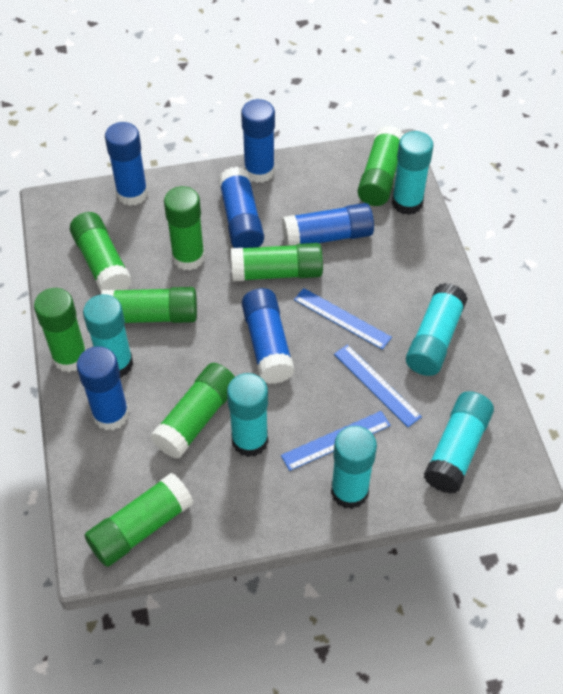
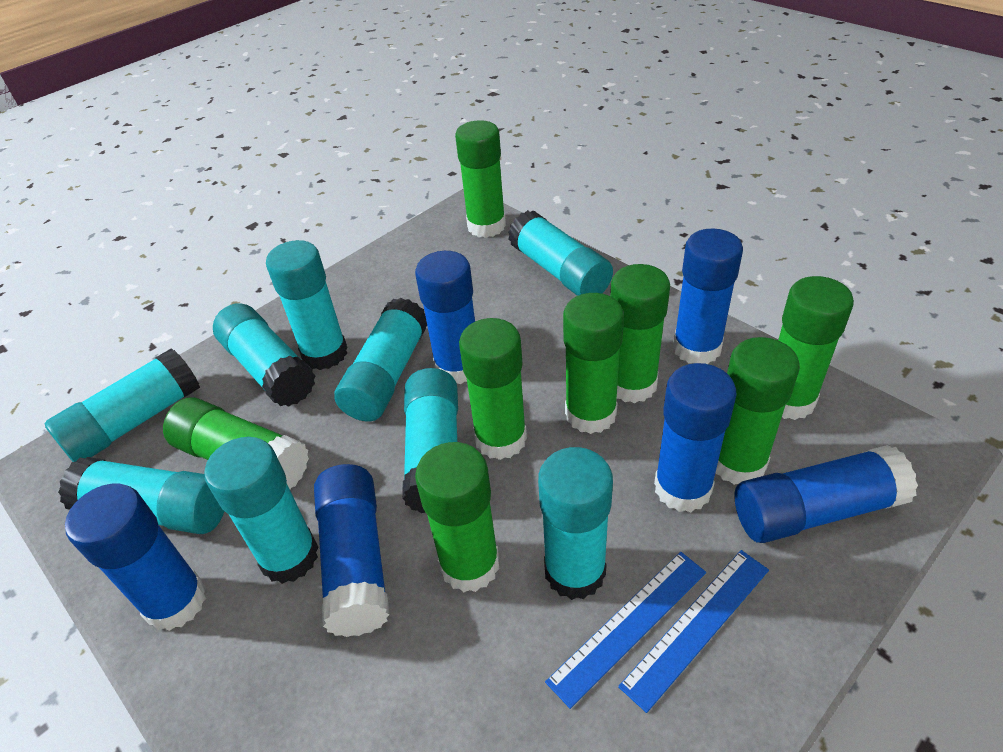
blue ruler: [281,411,391,471] [294,288,392,350] [334,344,422,427] = 3 -> [545,552,706,709] [618,550,769,713] = 2
turquoise glue stick: [83,294,133,378] [227,373,268,457] [331,426,377,509] [392,131,434,215] [406,283,468,376] [424,391,494,494] = 6 -> [44,348,200,462] [58,457,224,534] [204,437,318,584] [213,303,315,407] [266,240,348,370] [334,298,427,421] [402,368,458,513] [508,210,613,296] [538,447,613,600] = 9

